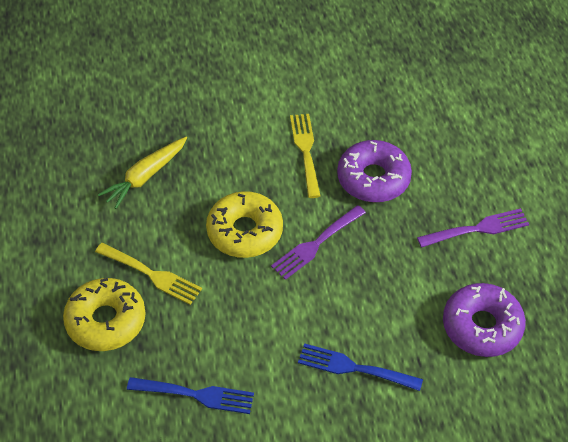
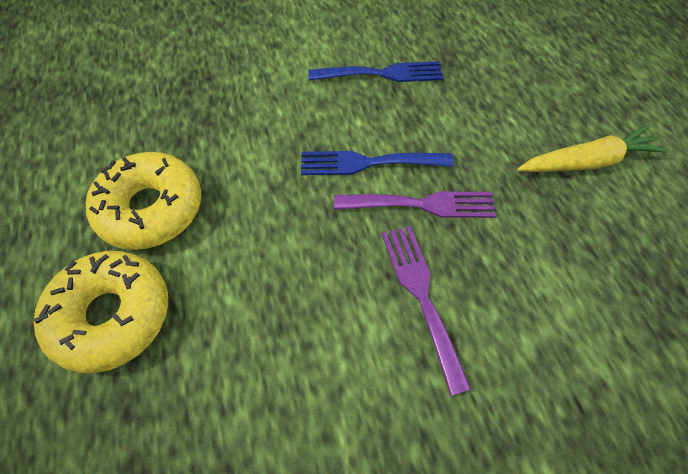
purple donut: [337,140,412,202] [443,283,526,357] = 2 -> none = 0
yellow fork: [95,243,202,305] [290,114,320,198] = 2 -> none = 0

